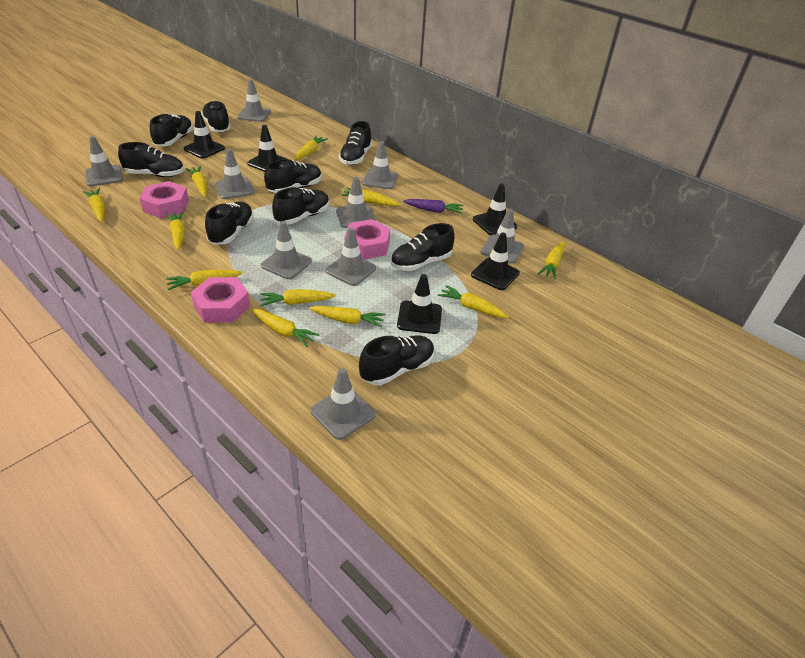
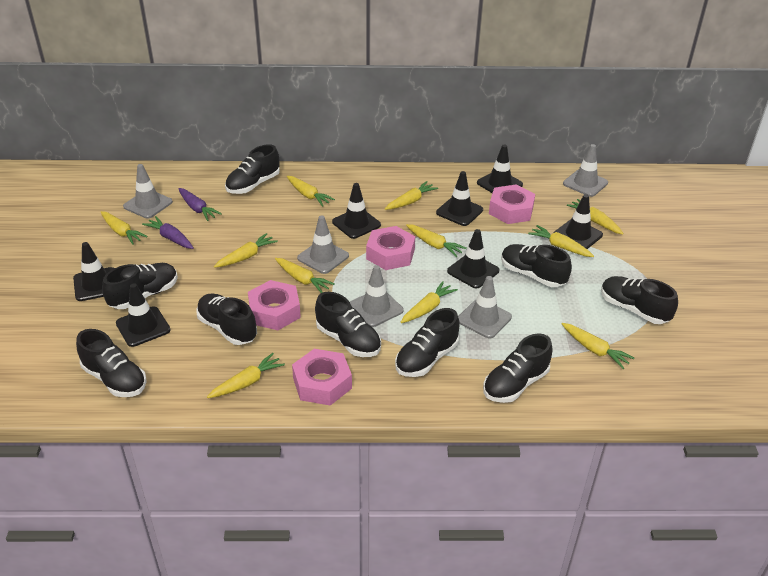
black traffic cone: [184,111,225,159] [247,125,287,172] [397,274,442,334] [471,233,520,290] [473,184,517,235] = 5 -> [73,242,114,301] [116,283,170,347] [332,183,381,239] [436,171,483,226] [447,229,499,288] [477,145,523,193] [554,194,603,249] = 7
grey traffic cone: [85,136,123,186] [215,149,255,199] [237,79,271,122] [261,221,312,279] [310,368,376,440] [326,227,376,286] [336,177,376,228] [362,141,398,189] [481,209,524,264] = 9 -> [123,164,173,218] [297,215,349,274] [350,265,404,327] [458,276,512,338] [563,144,608,197] = 5
pink nut: [139,181,189,218] [190,277,250,323] [345,219,390,260] = 3 -> [248,280,301,330] [292,349,352,406] [366,226,415,270] [489,185,535,224] = 4
purple carrot: [403,199,464,214] = 1 -> [142,216,193,249] [178,188,222,221] = 2

